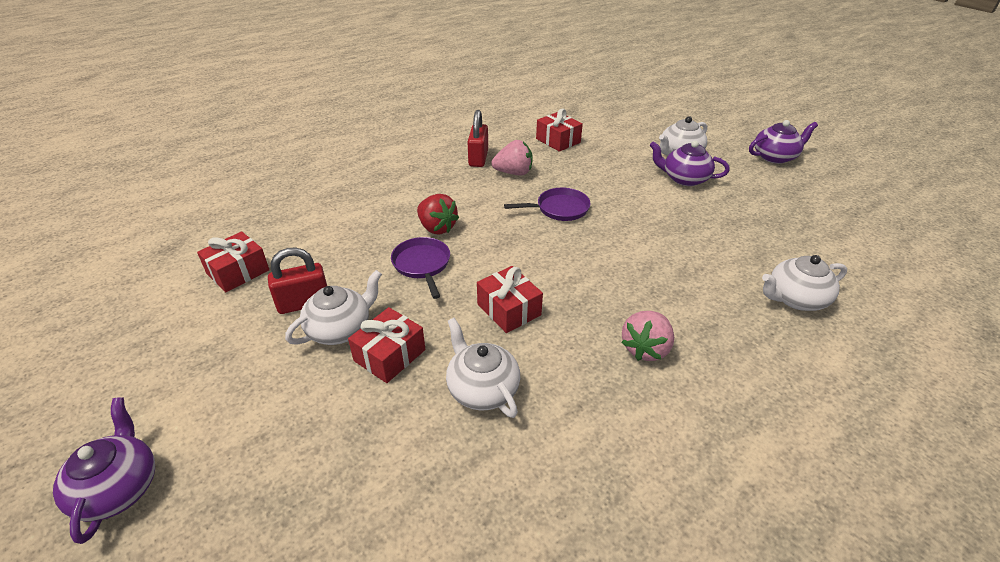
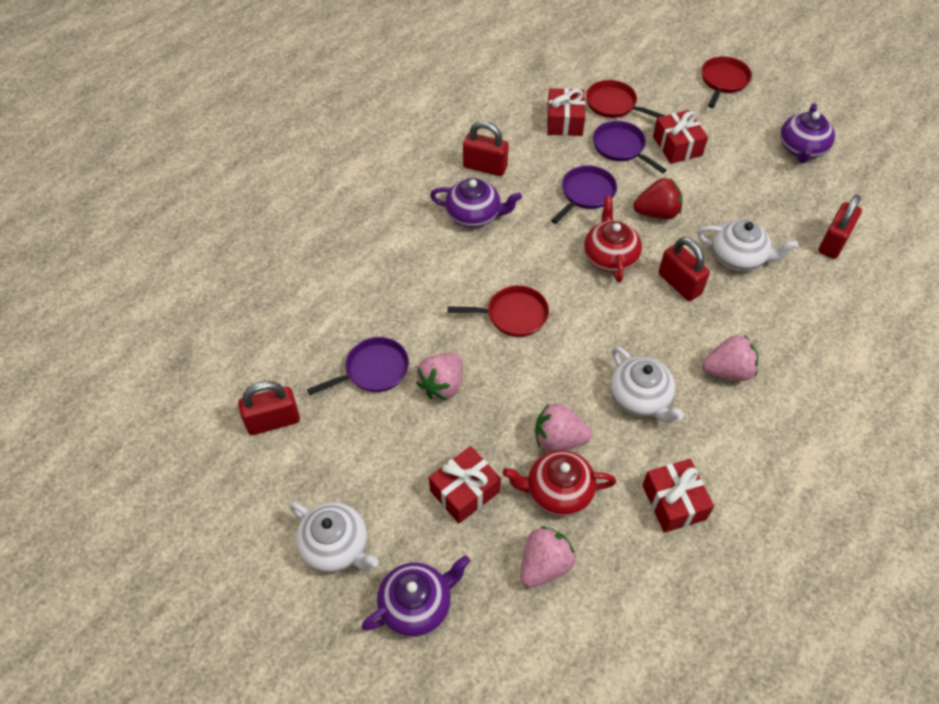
pink strawberry: [491,140,533,175] [621,311,674,361] = 2 -> [416,353,463,400] [520,526,576,588] [535,404,592,452] [702,335,758,381] = 4
purple pan: [391,237,450,299] [504,188,591,221] = 2 -> [307,337,409,395] [551,165,617,224] [593,121,667,174] = 3
red padlock: [268,247,327,314] [468,110,488,167] = 2 -> [238,381,300,435] [463,121,509,176] [658,237,710,301] [818,195,862,259] = 4
red pan: none = 0 -> [447,285,549,337] [586,80,666,118] [701,56,752,108] = 3
red teapot: none = 0 -> [503,450,616,516] [584,196,642,282] = 2
white teapot: [285,270,382,345] [446,317,520,418] [659,116,707,156] [762,255,847,311] = 4 -> [289,502,379,573] [610,346,684,423] [697,220,798,271] = 3

